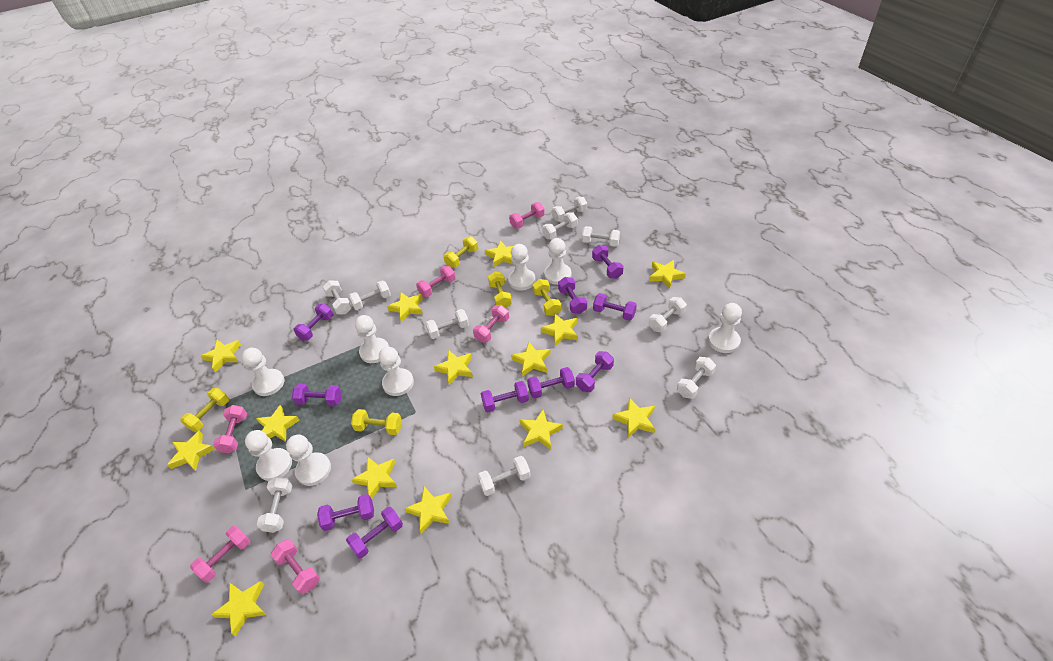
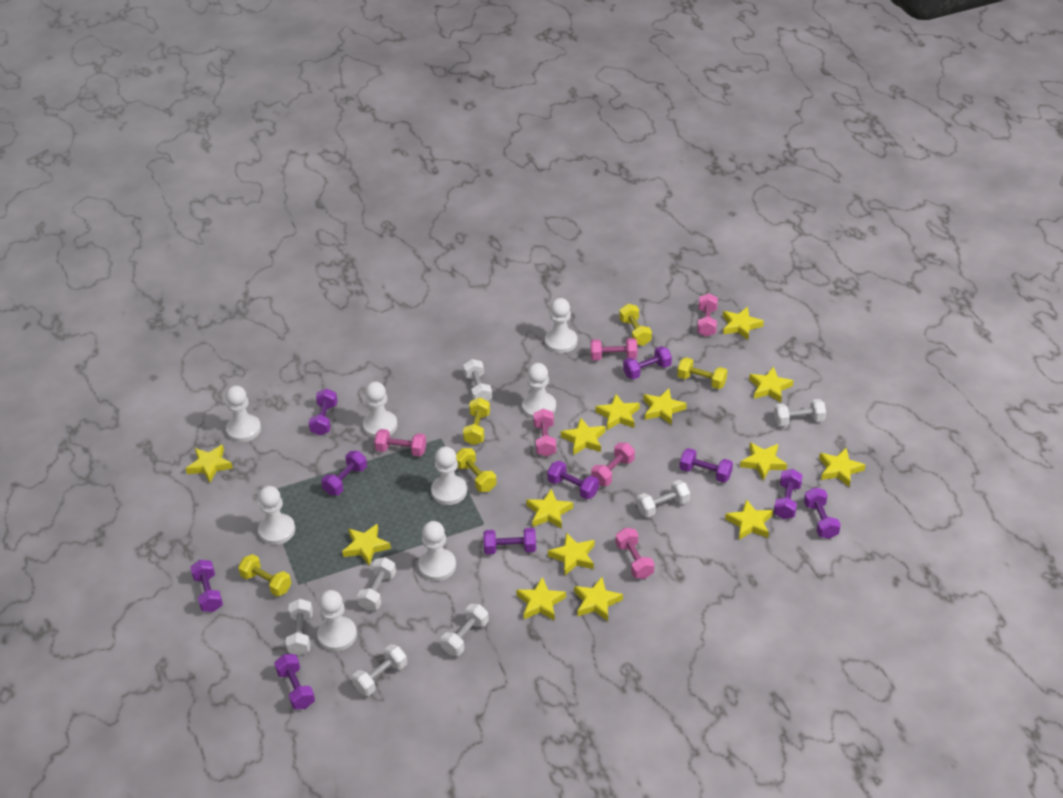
white dumbbell: [257,477,292,533] [323,281,352,314] [348,281,391,310] [425,309,469,339] [477,456,531,496] [542,212,578,240] [552,197,587,222] [582,226,620,247] [649,297,687,332] [677,357,716,399] = 10 -> [286,599,313,655] [352,644,407,696] [357,557,396,611] [441,604,489,656] [463,359,492,401] [637,480,690,518] [774,399,826,426] = 7

